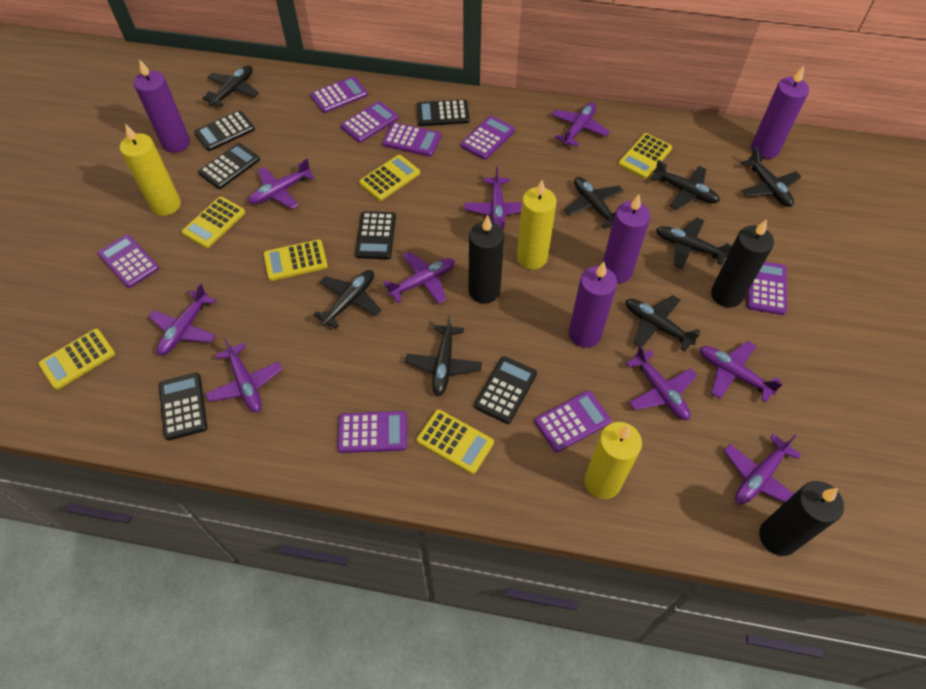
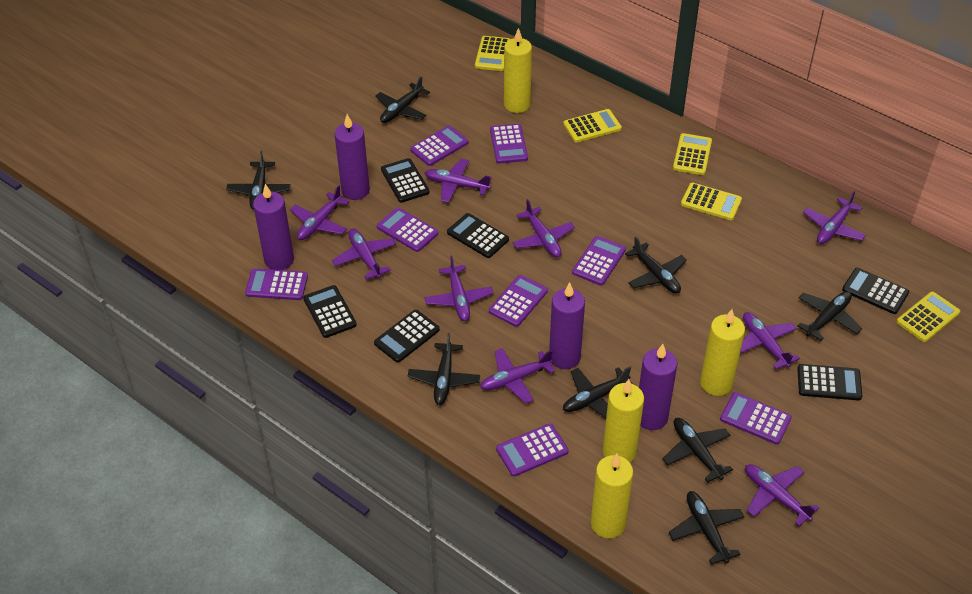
black candle: [468,215,504,304] [711,219,774,308] [759,481,844,556] = 3 -> none = 0
yellow calculator: [39,329,115,390] [182,197,245,248] [263,239,328,281] [359,155,420,201] [417,409,494,474] [618,133,672,179] = 6 -> [475,36,510,71] [563,109,622,142] [673,133,712,175] [681,183,742,220] [897,292,960,342] = 5
yellow candle: [120,124,181,216] [517,180,557,269] [584,422,642,499] = 3 -> [504,28,532,113] [591,453,633,538] [603,379,644,462] [700,309,745,396] = 4

